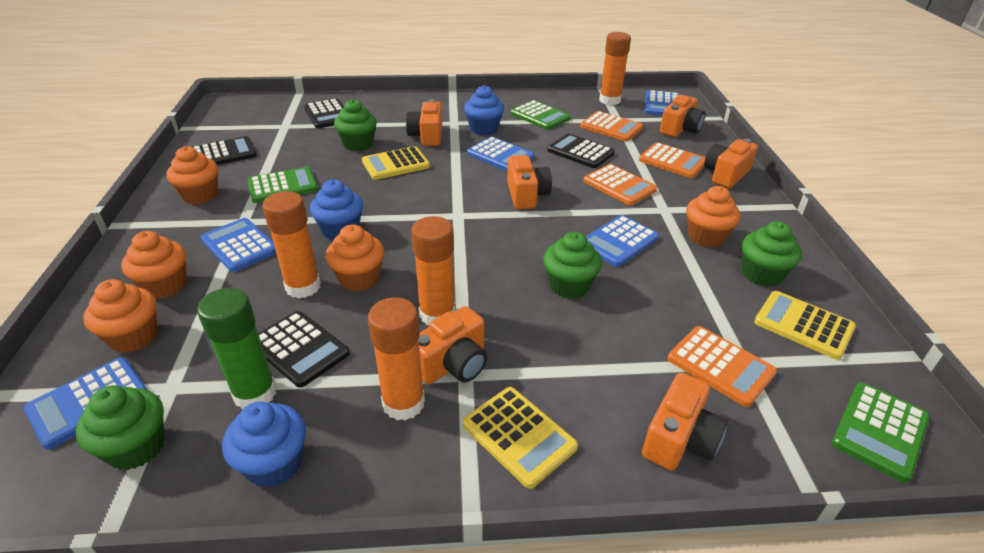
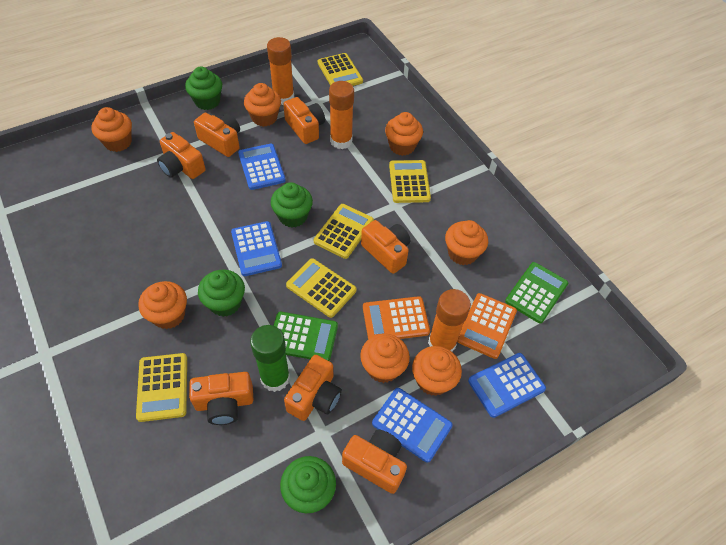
black calculator: [193,136,257,165] [258,311,350,388] [304,99,344,128] [547,133,615,168] = 4 -> none = 0
blue calculator: [23,357,147,450] [201,218,276,272] [467,136,534,171] [586,215,659,267] [645,90,681,116] = 5 -> [231,221,282,276] [238,144,286,190] [372,388,453,463] [468,353,546,418] = 4
blue cupcake: [222,401,306,487] [310,180,363,240] [464,85,504,135] = 3 -> none = 0
green calculator: [247,167,318,203] [510,100,571,130] [832,382,930,482] = 3 -> [273,312,338,361] [505,262,568,324] = 2
orange calculator: [580,111,643,141] [584,164,657,206] [639,142,706,178] [668,326,777,407] = 4 -> [363,296,430,339] [457,293,517,359] = 2
orange camera: [406,99,442,146] [418,306,487,384] [507,155,552,209] [642,373,728,471] [660,95,705,137] [704,139,758,188] = 6 -> [157,132,206,179] [189,372,253,425] [194,113,240,157] [283,97,325,144] [284,355,342,421] [342,430,407,494] [361,220,410,274] = 7
orange cupcake: [84,279,157,353] [121,231,187,299] [166,146,218,204] [326,224,384,291] [686,186,741,248] = 5 -> [91,107,132,152] [138,281,187,329] [244,83,281,127] [360,333,410,383] [385,112,423,156] [412,346,462,396] [445,220,488,265] = 7
orange glue stick: [262,191,321,299] [368,297,425,421] [411,216,455,325] [599,32,631,105] = 4 -> [267,37,294,105] [329,81,354,149] [428,289,471,352] = 3
yellow calculator: [362,146,430,180] [463,387,578,489] [754,291,856,360] = 3 -> [136,353,187,422] [286,258,357,318] [314,204,374,259] [318,53,363,86] [389,160,431,203] = 5

